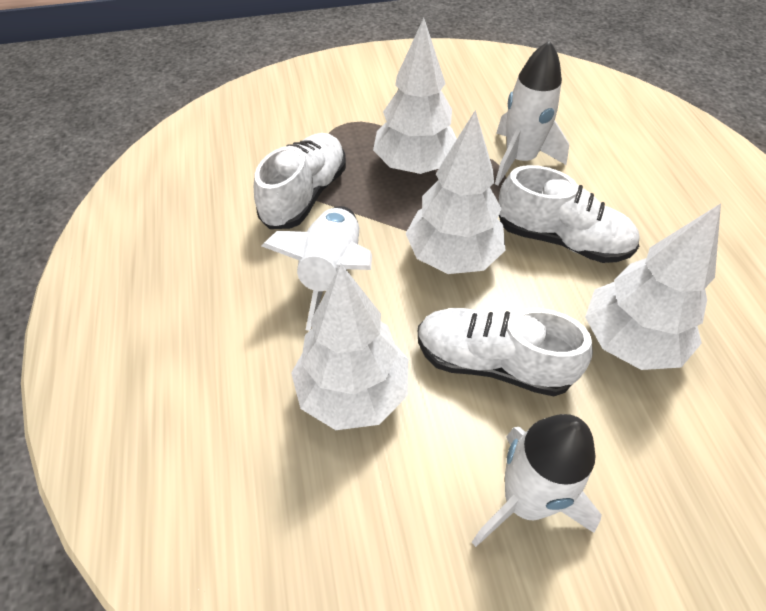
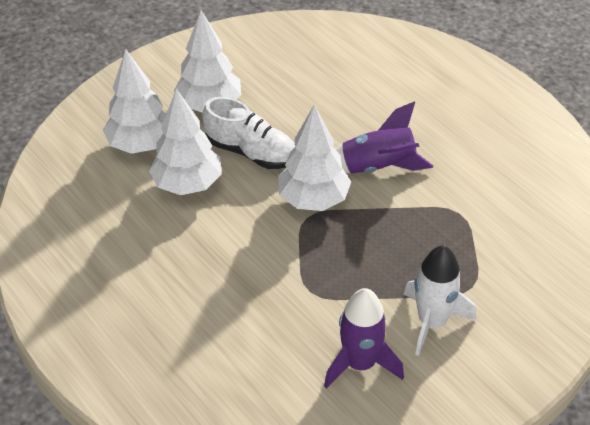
purple rocket: none = 0 -> [324,288,404,389] [335,101,433,173] = 2
white rocket: [262,206,372,331] [472,414,602,547] [495,40,569,185] = 3 -> [403,245,476,356] = 1
white shoe: [254,133,346,229] [418,308,593,396] [498,165,639,263] = 3 -> [202,97,295,169] = 1

